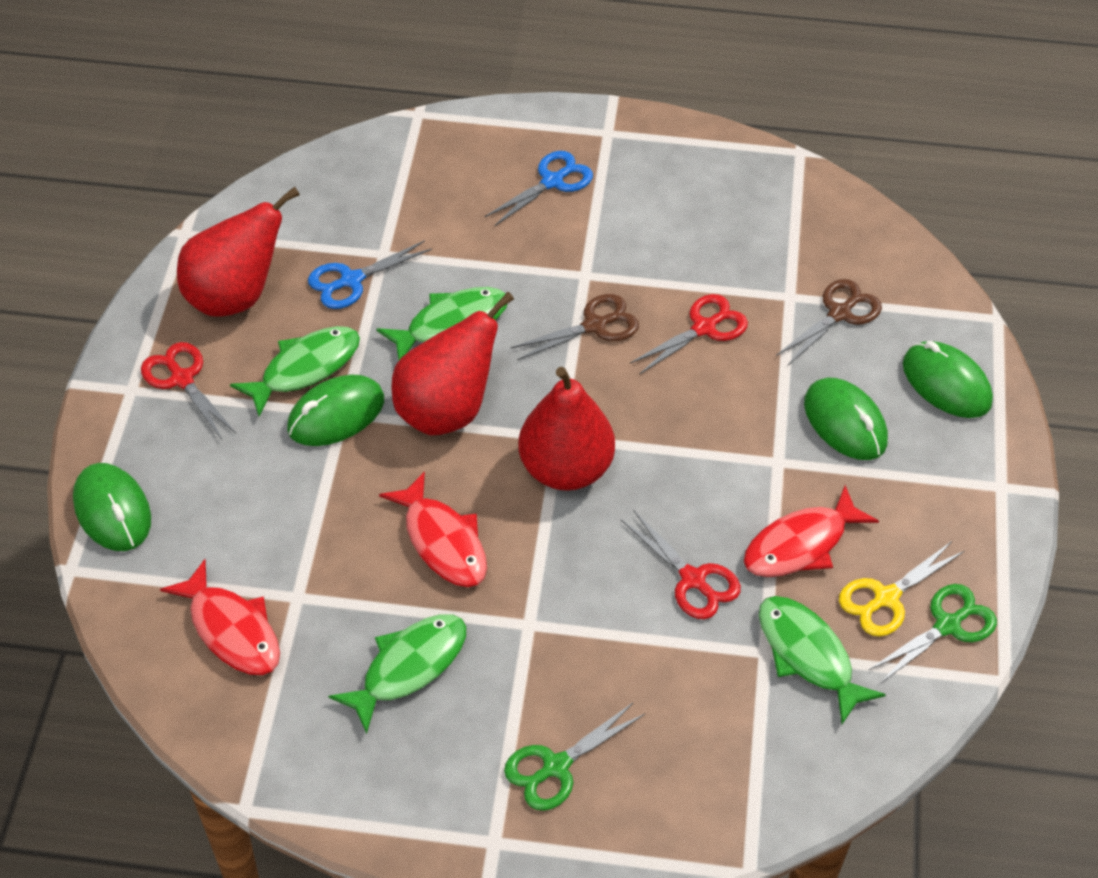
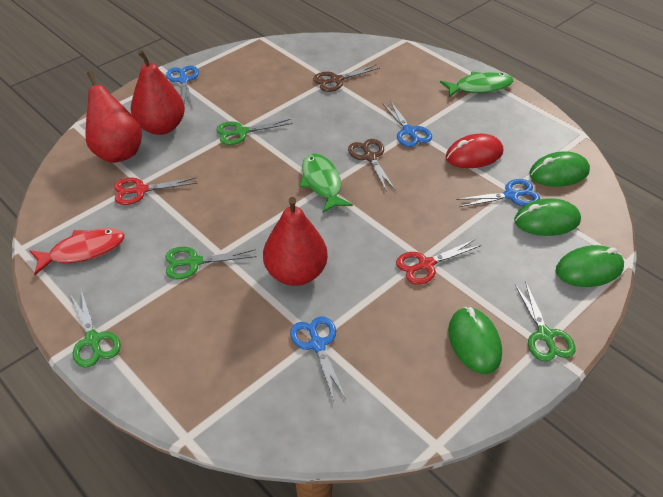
blue scissors: [308,240,432,309] [485,151,593,226] = 2 -> [166,66,199,106] [290,316,346,401] [382,101,432,147] [456,179,540,207] = 4
green fish: [230,326,360,417] [328,614,466,734] [377,287,508,360] [759,596,886,724] = 4 -> [300,154,353,213] [440,72,513,97] = 2
green scissors: [504,702,645,811] [869,584,997,684] = 2 -> [71,290,121,368] [165,247,257,279] [216,119,293,145] [515,282,575,362] = 4
red fish: [160,559,280,675] [379,471,487,587] [744,485,879,577] = 3 -> [29,228,125,275] = 1
red mouse: none = 0 -> [446,134,503,168] = 1
red scissors: [141,342,236,440] [621,510,741,619] [630,294,748,374] = 3 -> [114,177,197,205] [396,239,481,285] = 2
yellow scissors: [839,540,965,637] = 1 -> none = 0

